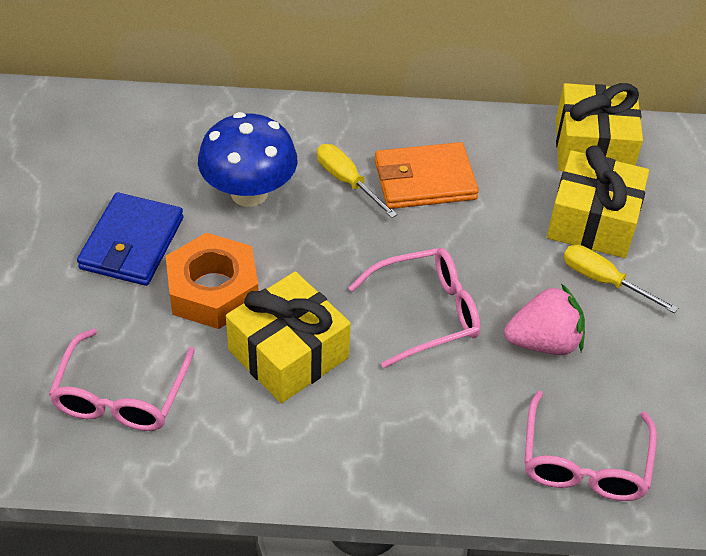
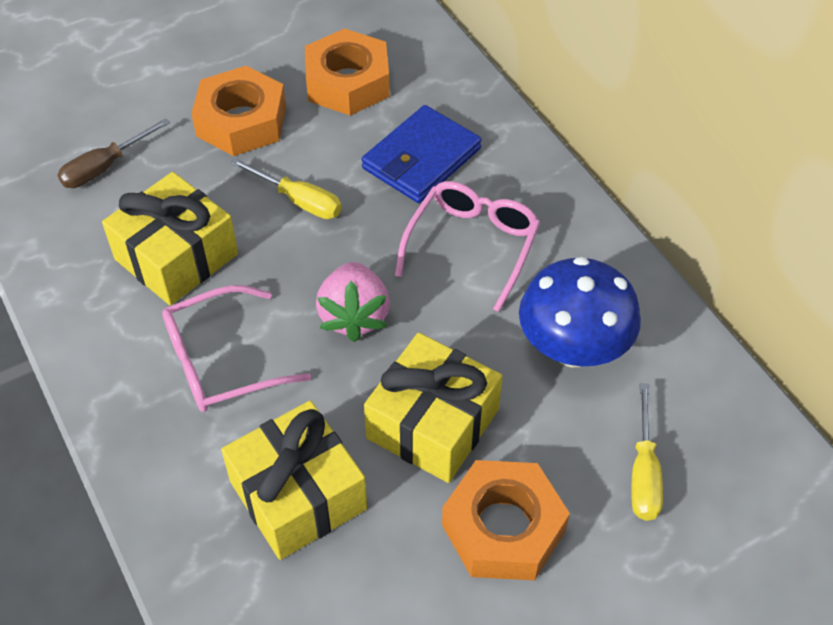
brown screwdriver: none = 0 -> [58,118,170,188] = 1
orange nut: [166,233,258,329] = 1 -> [191,66,286,156] [305,28,390,116] [442,460,570,580] = 3
orange wallet: [375,142,479,209] = 1 -> none = 0
pink glasses: [49,328,195,431] [348,248,480,368] [524,391,657,501] = 3 -> [162,285,311,412] [395,181,540,312] = 2

